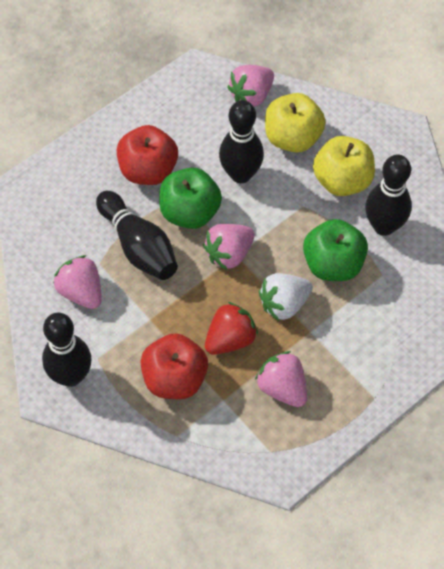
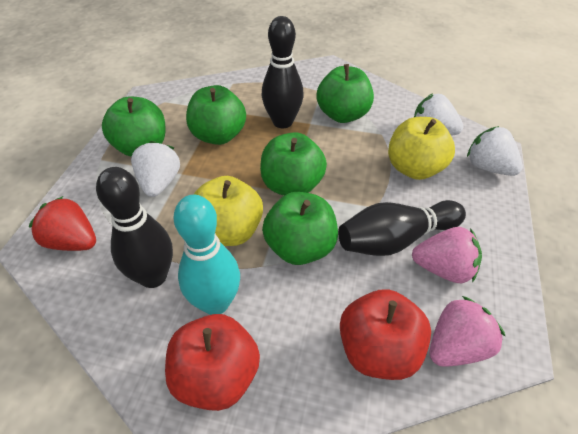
black bowling pin: [42,313,92,387] [96,191,178,280] [219,100,264,183] [365,154,412,236] = 4 -> [96,167,173,288] [262,16,304,128] [338,200,466,256] = 3
green apple: [159,168,222,229] [303,219,368,281] = 2 -> [102,97,165,157] [186,85,246,145] [260,132,327,196] [262,192,338,265] [316,64,374,123] = 5
pink strawberry: [53,255,102,309] [203,224,255,270] [227,65,274,107] [255,351,307,407] = 4 -> [412,227,482,283] [429,296,505,367] = 2
turquoise bowling pin: none = 0 -> [173,195,240,315] = 1
white strawberry: [259,273,313,321] = 1 -> [131,141,180,197] [414,93,464,136] [467,126,523,176] = 3

